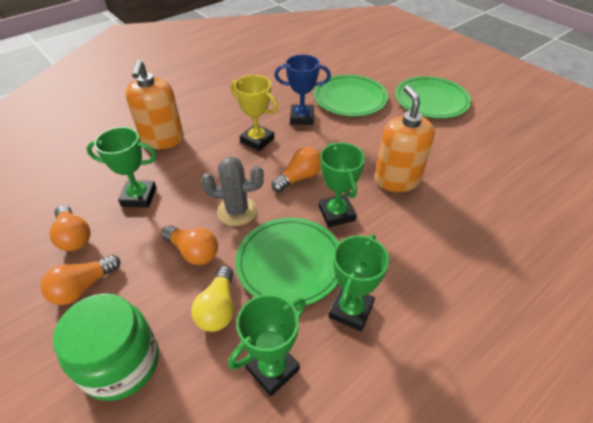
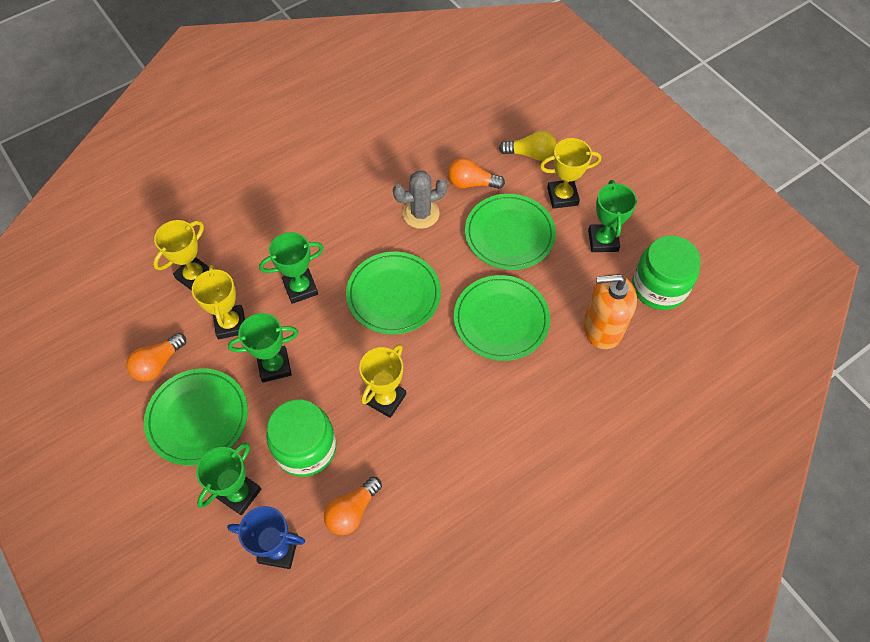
green jar: [53,293,159,401] = 1 -> [266,400,336,477] [632,235,701,310] = 2
green plate: [235,218,339,307] [314,75,388,116] [395,76,471,119] = 3 -> [144,369,248,466] [346,252,441,334] [454,275,550,361] [465,194,556,270] = 4
orange light bulb: [40,255,120,305] [49,205,91,251] [161,225,218,265] [272,147,321,192] = 4 -> [126,333,186,381] [324,476,382,535] [448,158,505,189] = 3
orange soap dispenser: [125,59,184,149] [375,85,435,192] = 2 -> [583,273,637,349] = 1
yellow trophy: [231,75,278,151] = 1 -> [153,220,209,291] [192,265,245,339] [359,344,406,418] [540,138,601,209] = 4

